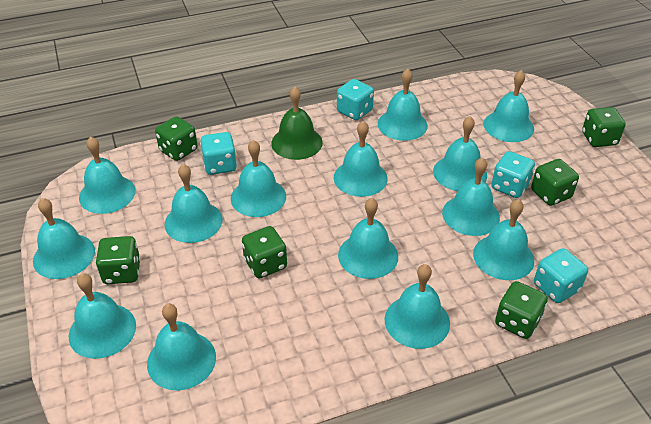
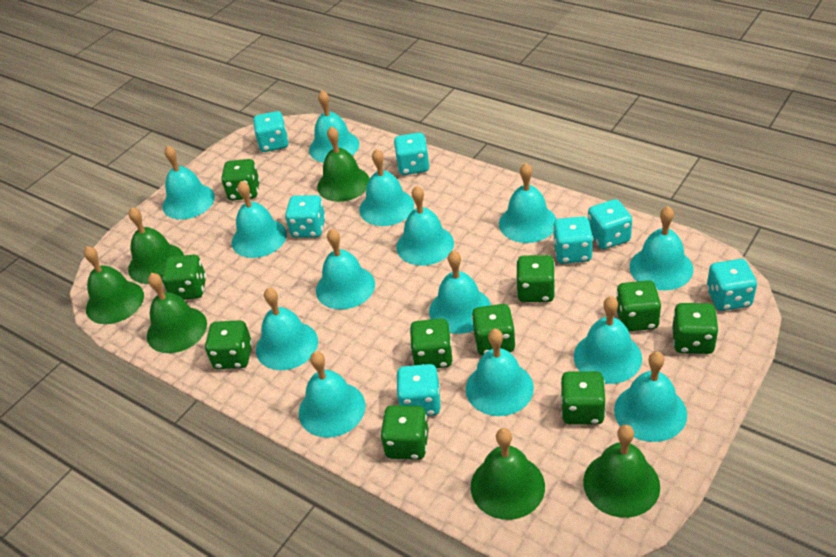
green bell: [271,86,323,160] = 1 -> [84,246,144,324] [128,207,184,284] [147,273,207,353] [317,126,370,202] [471,428,545,520] [583,425,660,518] = 6
green dice: [96,236,141,284] [155,116,198,161] [242,226,287,278] [495,281,548,339] [531,159,579,206] [582,107,626,147] = 6 -> [162,255,206,300] [205,320,252,369] [221,159,260,201] [380,405,429,460] [410,318,452,368] [472,304,516,356] [516,255,555,302] [561,371,605,424] [616,280,661,331] [672,303,719,354] = 10
turquoise dice: [200,132,237,175] [337,79,374,120] [491,151,535,198] [534,248,588,303] = 4 -> [253,111,289,152] [285,195,326,238] [394,133,430,175] [396,364,440,416] [553,216,593,264] [588,199,632,249] [707,259,757,311] = 7

